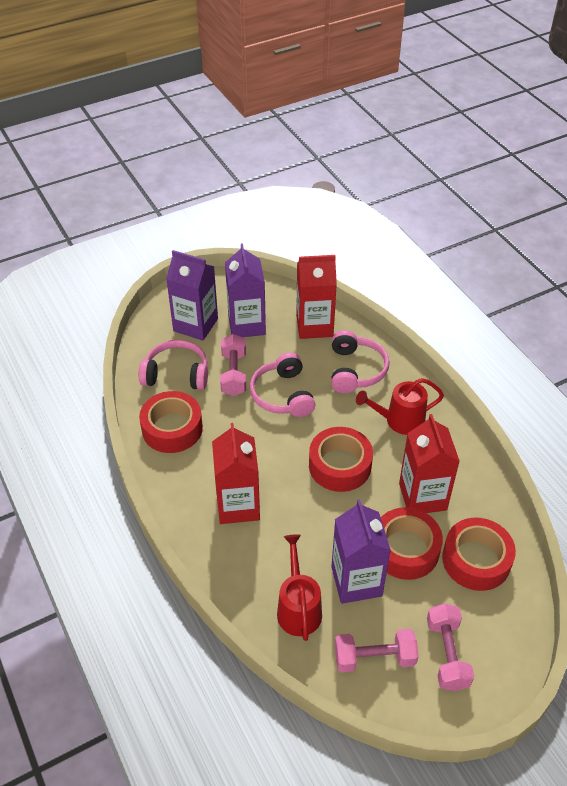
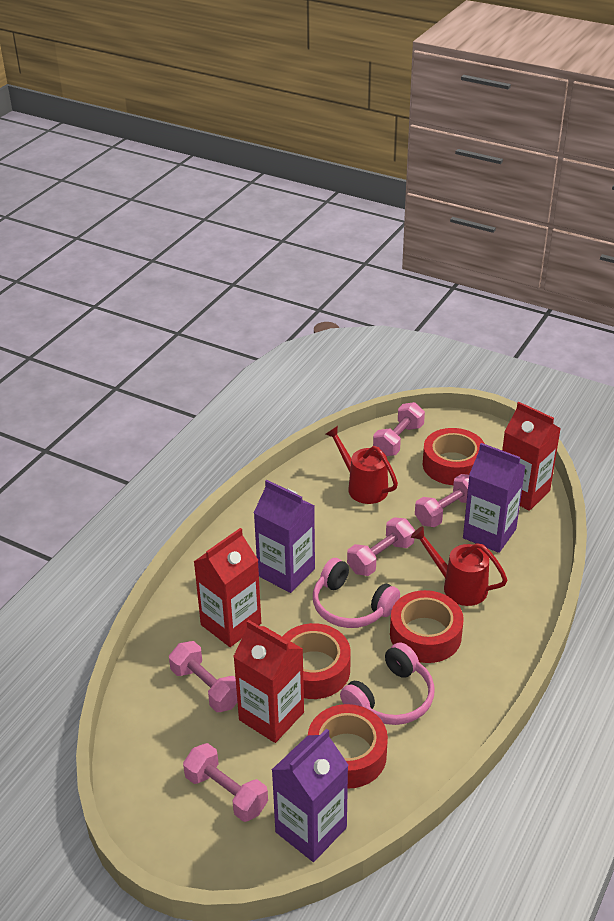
pink dumbbell: [220,334,246,396] [335,629,419,673] [427,603,474,691] = 3 -> [169,641,237,712] [183,743,268,822] [347,517,415,576] [373,402,425,456] [415,474,469,527] = 5
pink headphones: [139,340,208,390] [250,352,316,417] [331,330,390,393] = 3 -> [313,558,400,628] [340,643,435,725] = 2

